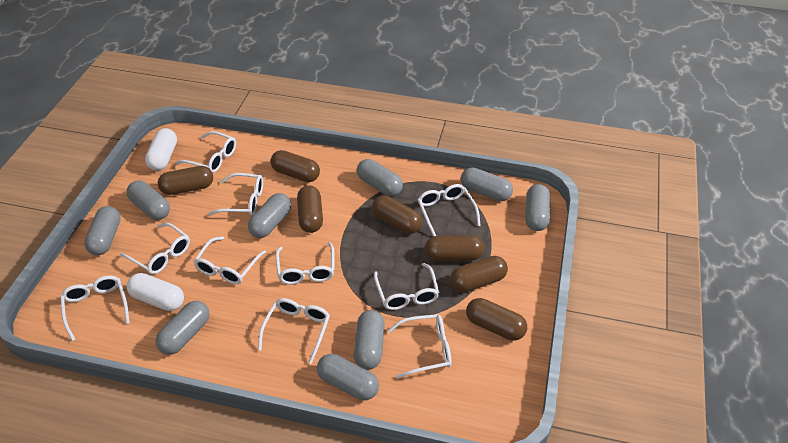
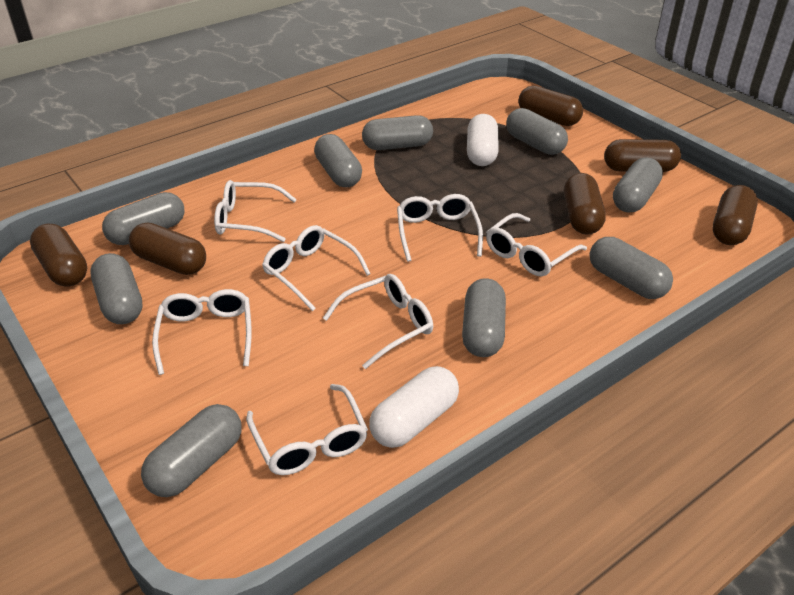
brown capsule: [158,166,213,195] [270,150,320,182] [297,186,323,233] [372,195,422,234] [425,235,484,261] [450,256,508,292] [466,298,527,341] = 7 -> [30,224,87,287] [129,223,206,275] [519,85,583,126] [564,173,606,234] [604,139,681,172] [713,185,758,245] = 6
white glasses: [60,276,129,341] [120,223,190,274] [176,131,236,173] [193,237,266,284] [208,173,263,216] [258,298,330,364] [276,242,335,284] [374,263,439,310] [387,314,452,379] [417,184,481,236] = 10 -> [152,289,252,375] [214,180,297,242] [246,384,368,475] [262,225,370,311] [323,274,433,369] [397,194,483,262] [486,213,587,276] = 7

